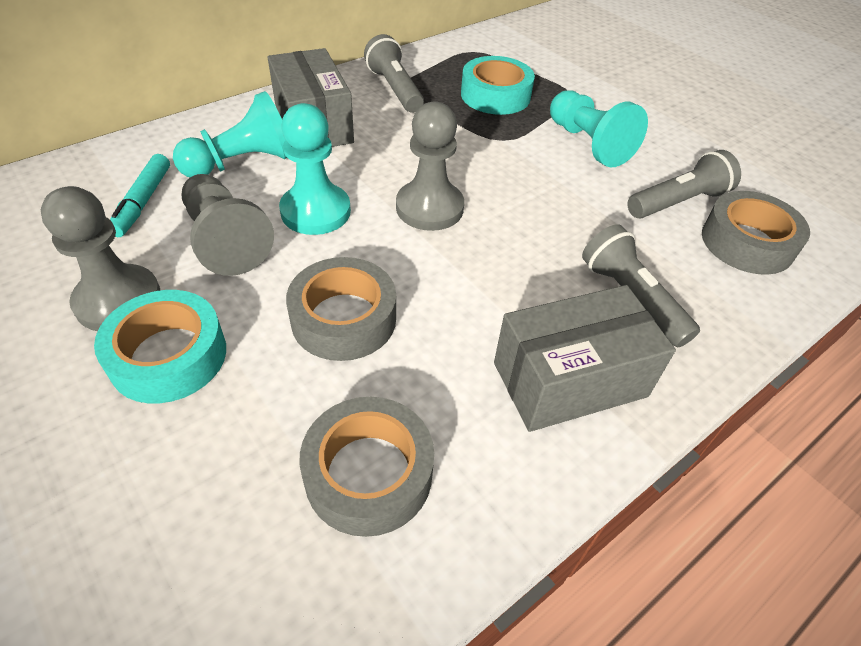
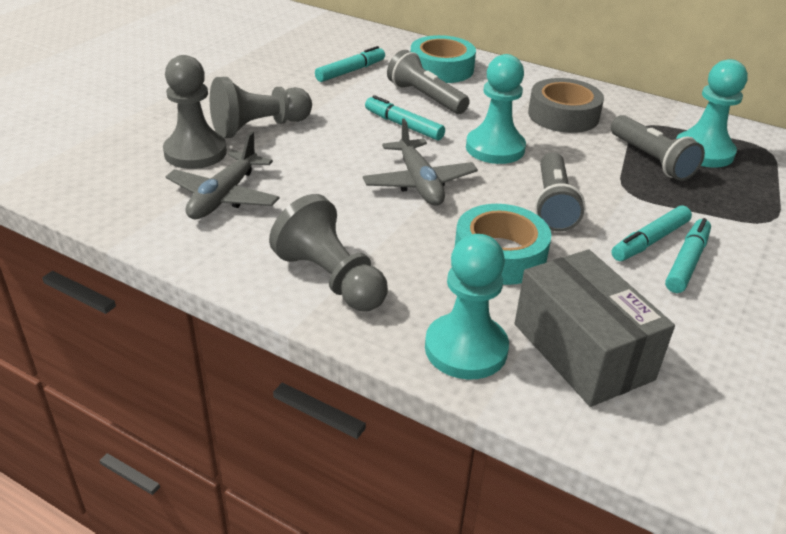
grey box: [267,48,354,147] [494,285,676,432] = 2 -> [515,249,675,407] = 1
grey plane: none = 0 -> [166,131,279,219] [363,119,478,206] = 2
grey tape: [286,257,396,361] [299,397,434,537] [702,191,810,275] = 3 -> [528,78,604,133] = 1
turquoise marker: [110,154,170,237] = 1 -> [315,46,385,82] [365,95,445,141] [611,205,692,261] [665,218,711,293] = 4

